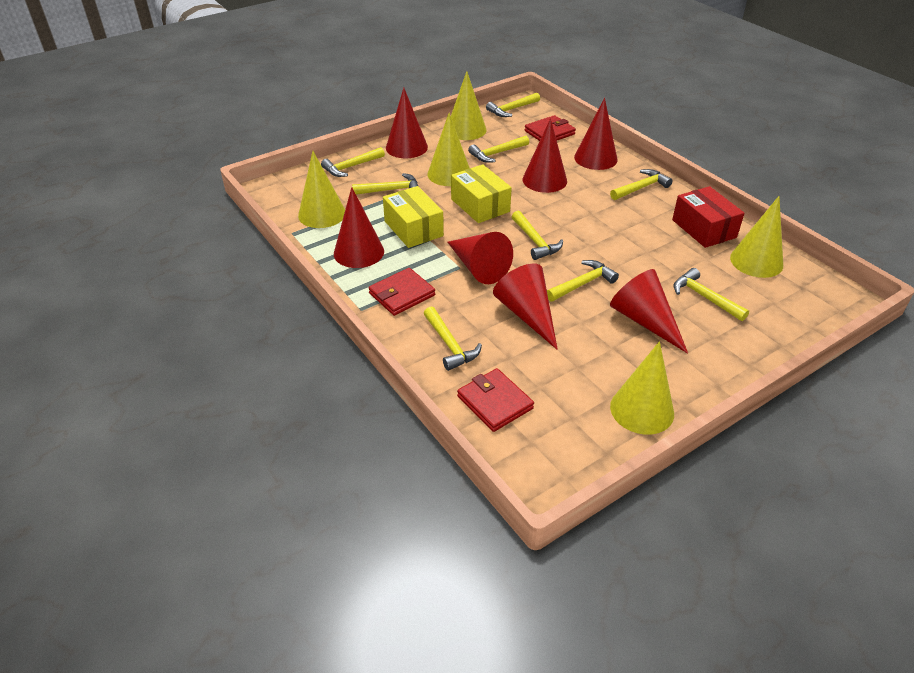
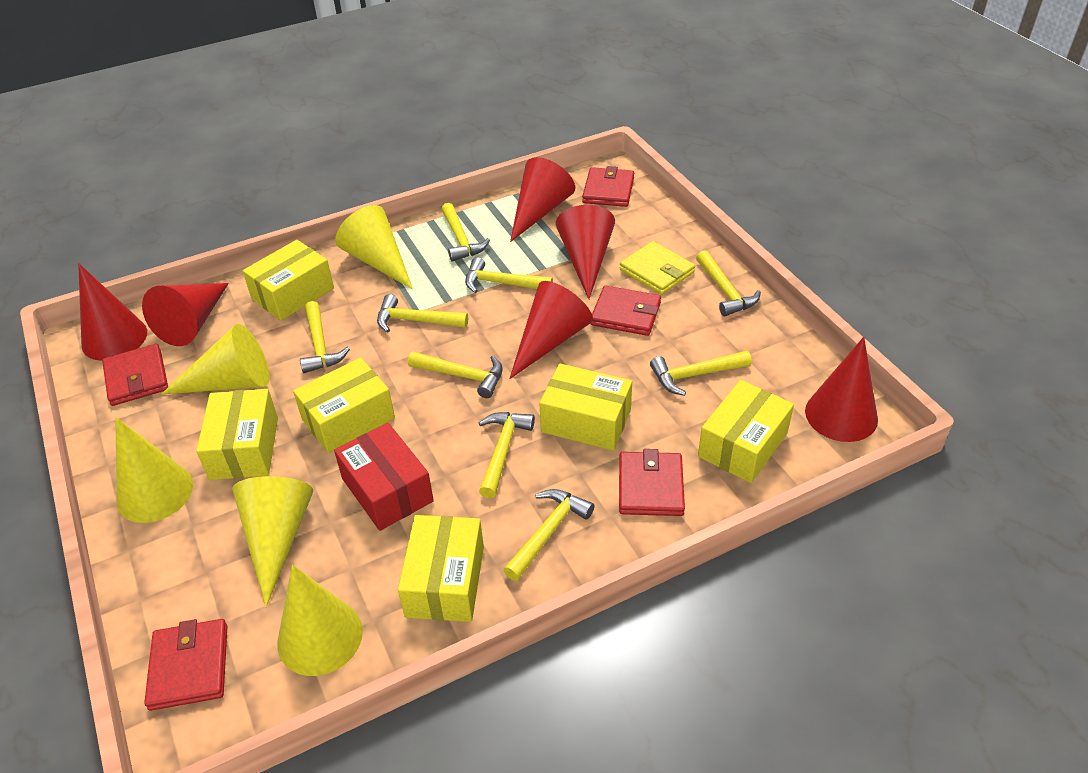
red cone: [334,187,384,268] [386,88,428,158] [448,232,513,284] [493,264,558,350] [523,118,567,193] [574,98,618,170] [610,269,688,354] = 7 -> [78,263,147,361] [142,283,229,346] [510,157,575,242] [510,281,593,379] [556,205,615,299] [805,337,878,442] = 6
red wallet: [368,268,435,316] [457,368,534,432] [525,115,576,141] = 3 -> [102,344,168,406] [144,619,227,711] [582,166,634,207] [590,286,661,336] [619,449,685,516] = 5
yellow box: [383,186,444,248] [451,164,512,223] = 2 -> [196,389,278,480] [243,240,334,321] [293,358,395,453] [398,515,484,622] [539,364,632,451] [698,380,794,483] = 6
yellow wallet: none = 0 -> [620,241,695,295] = 1

